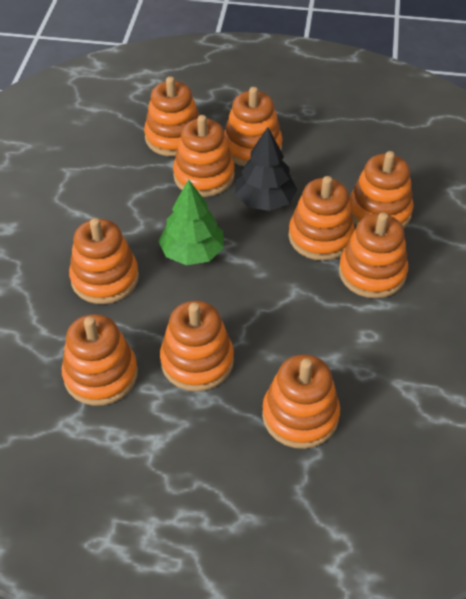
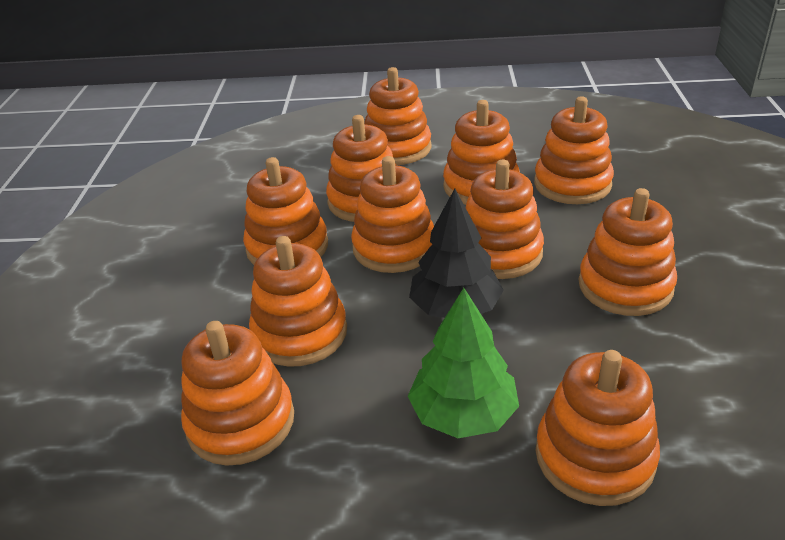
orange stacking toy: [62,314,138,406] [69,218,139,304] [144,76,199,157] [160,301,234,391] [173,115,235,197] [224,87,282,166] [262,354,340,449] [289,176,355,261] [339,212,408,298] [349,151,414,228] = 10 -> [181,321,294,466] [243,157,328,265] [249,236,347,367] [326,115,396,222] [351,156,434,273] [364,67,432,165] [443,100,520,205] [466,160,544,279] [534,96,614,204] [536,350,660,506] [579,188,677,316] = 11

